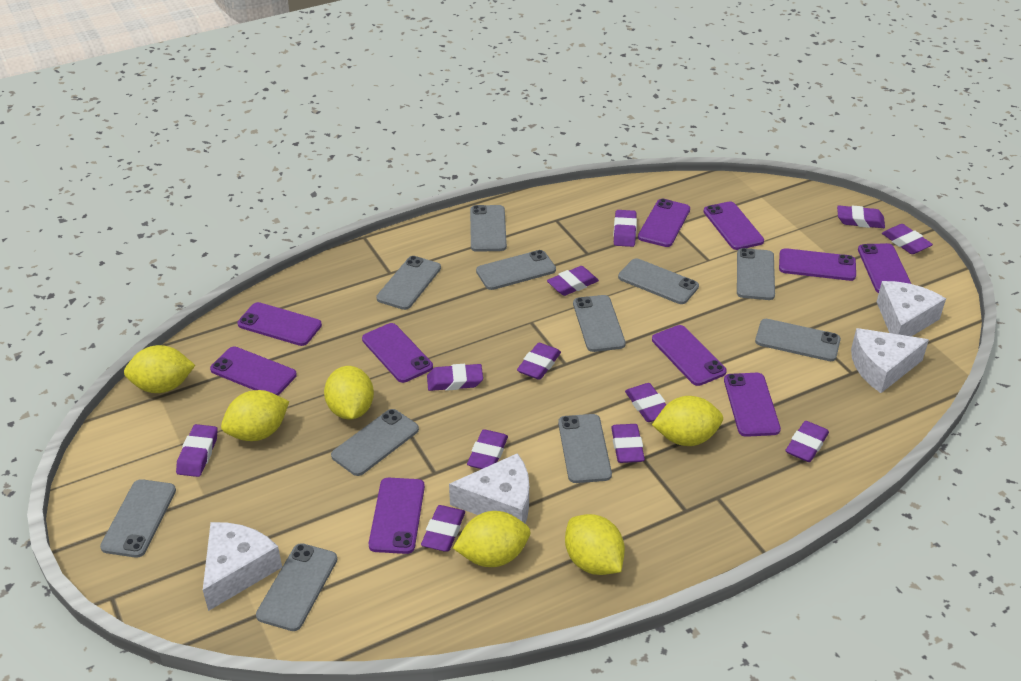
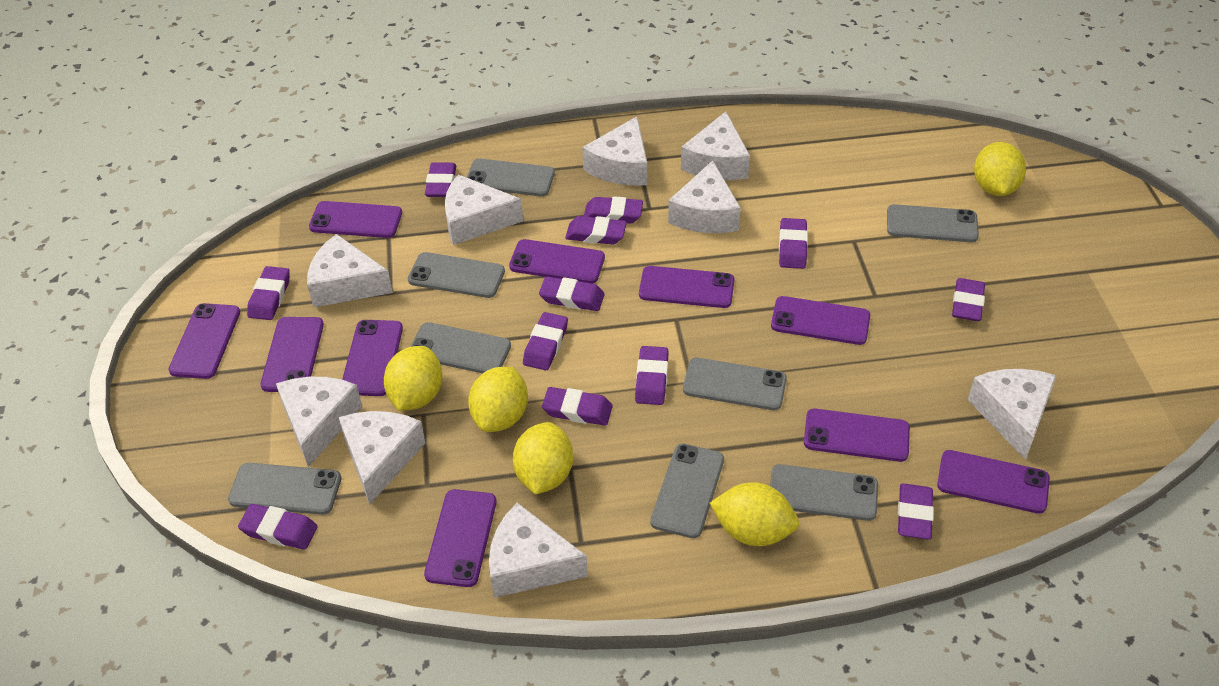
grey phone: [100,479,176,558] [256,543,338,631] [331,409,419,476] [376,256,441,310] [470,205,507,252] [476,250,556,290] [558,414,612,483] [573,295,626,352] [618,258,699,304] [737,248,775,300] [755,319,841,361] = 11 -> [228,463,342,515] [408,252,505,298] [410,322,511,373] [466,159,555,196] [650,443,724,538] [683,358,787,410] [770,464,878,521] [887,204,979,242] = 8
white cheese: [203,522,282,611] [449,453,529,523] [851,328,929,393] [877,281,946,337] = 4 -> [276,377,362,467] [307,234,393,308] [339,411,425,505] [445,174,523,245] [489,503,588,598] [582,116,647,186] [668,160,741,233] [681,112,750,180] [968,369,1057,460] = 9
yellow lemon: [124,345,195,393] [221,390,289,441] [324,366,374,420] [453,511,530,567] [565,514,625,575] [652,396,723,446] = 6 -> [384,346,443,411] [468,367,528,432] [513,422,573,495] [710,482,799,546] [974,142,1026,196] = 5

